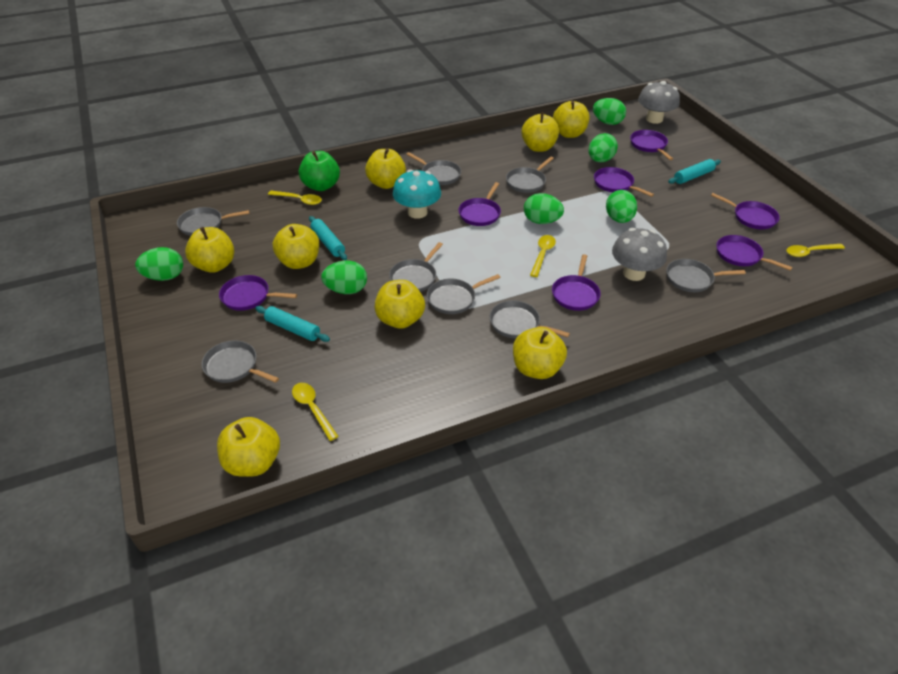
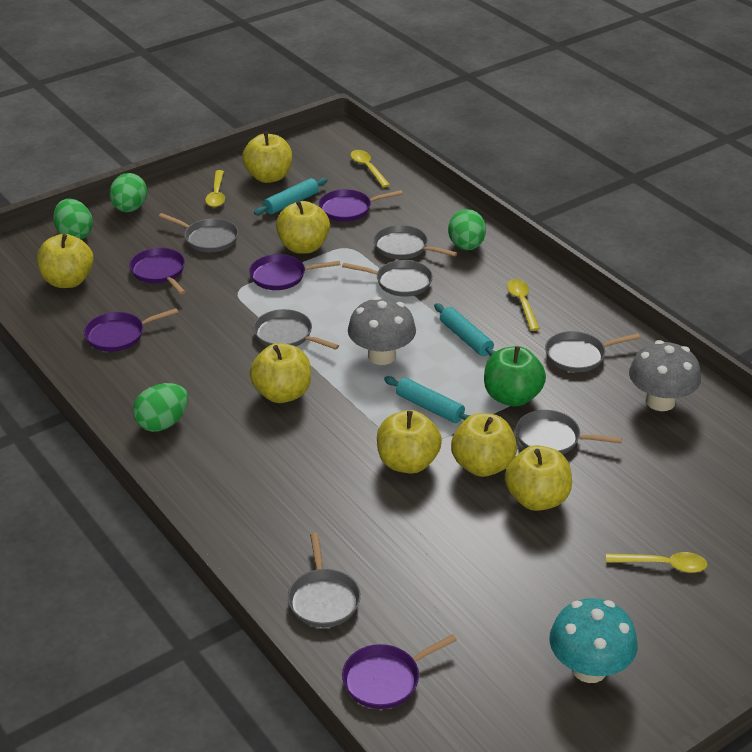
green egg: [135,247,183,281] [321,260,367,294] [524,193,564,224] [588,133,618,162] [593,98,626,125] [606,190,637,223] = 6 -> [53,199,93,240] [109,173,147,212] [133,383,188,432] [448,209,486,250] = 4
grey pan: [177,207,250,236] [201,340,279,383] [389,242,443,292] [406,152,461,185] [427,274,501,314] [490,300,570,338] [506,156,554,193] [666,259,746,292] = 8 -> [159,213,238,252] [253,309,339,350] [288,533,361,627] [342,260,433,297] [374,225,457,259] [516,410,622,454] [545,331,640,372] = 7
purple pan: [219,275,297,311] [458,182,501,226] [552,254,601,311] [594,167,654,197] [630,130,673,160] [711,193,780,229] [717,235,792,271] = 7 -> [84,308,178,352] [129,248,185,295] [249,254,340,290] [319,189,403,222] [342,634,457,709] = 5
yellow apple: [185,227,234,273] [217,417,280,477] [273,224,319,269] [365,148,406,189] [375,280,425,329] [513,327,567,379] [521,112,559,152] [553,101,590,138] = 8 -> [37,234,94,288] [242,132,292,183] [250,343,311,403] [276,201,330,254] [377,410,442,474] [451,413,517,477] [505,445,572,511] = 7

